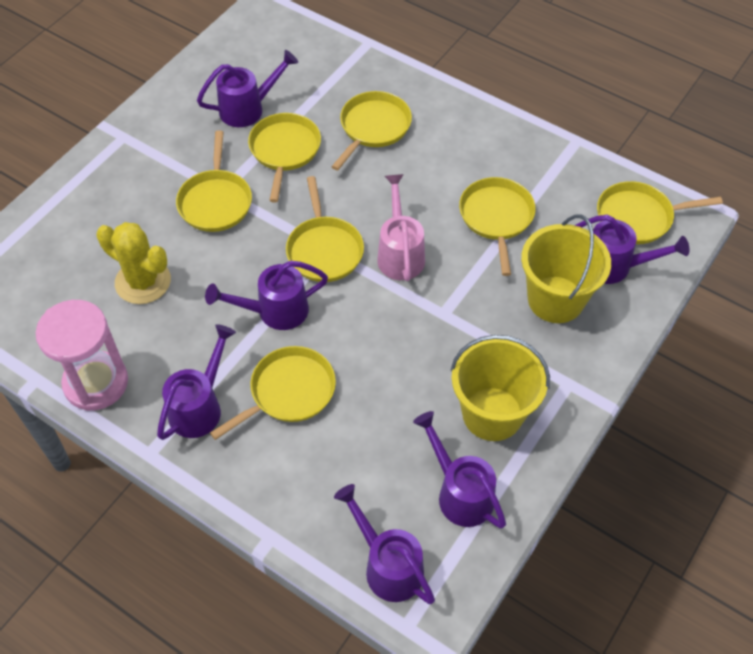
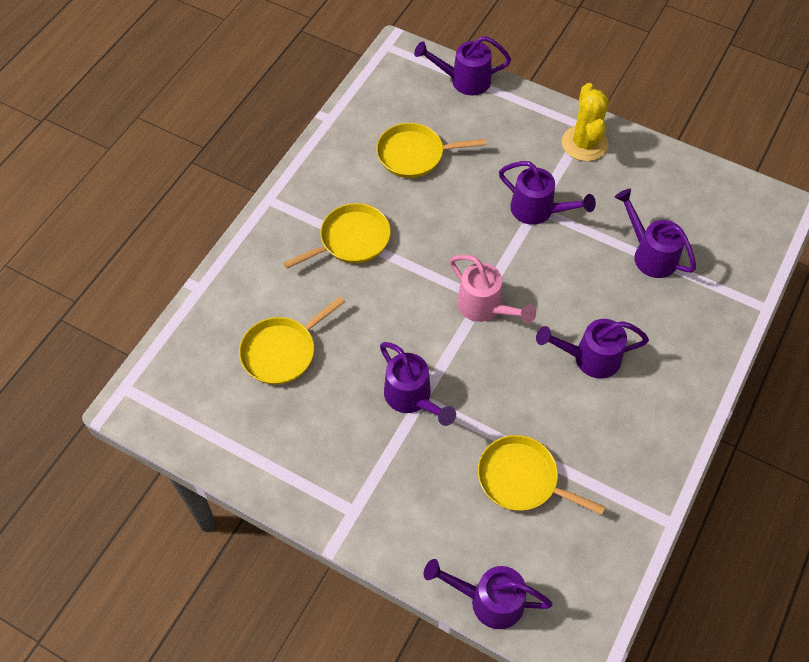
pink hourglass: [36,300,128,411] = 1 -> none = 0
yellow bucket: [450,335,550,441] [521,214,611,323] = 2 -> none = 0
yellow pan: [176,131,252,232] [210,346,336,440] [248,113,321,203] [286,176,364,282] [331,91,412,171] [459,177,536,276] [597,181,723,244] = 7 -> [239,296,345,385] [283,203,391,269] [376,123,486,178] [478,435,605,515] = 4

